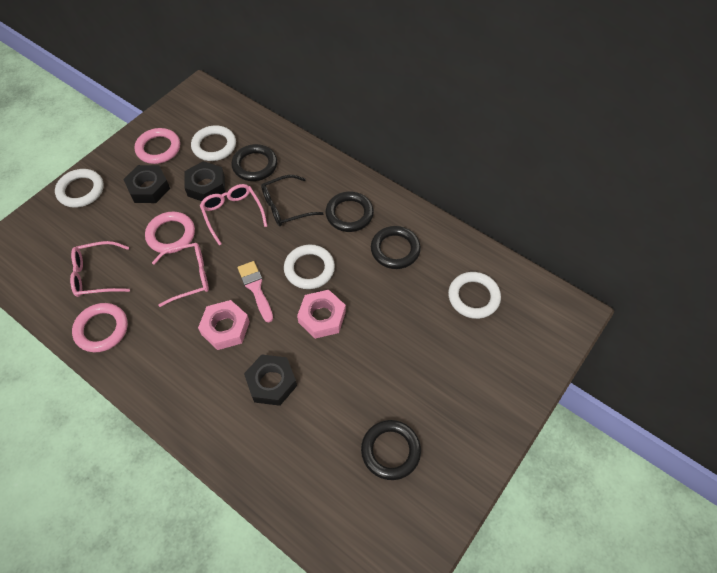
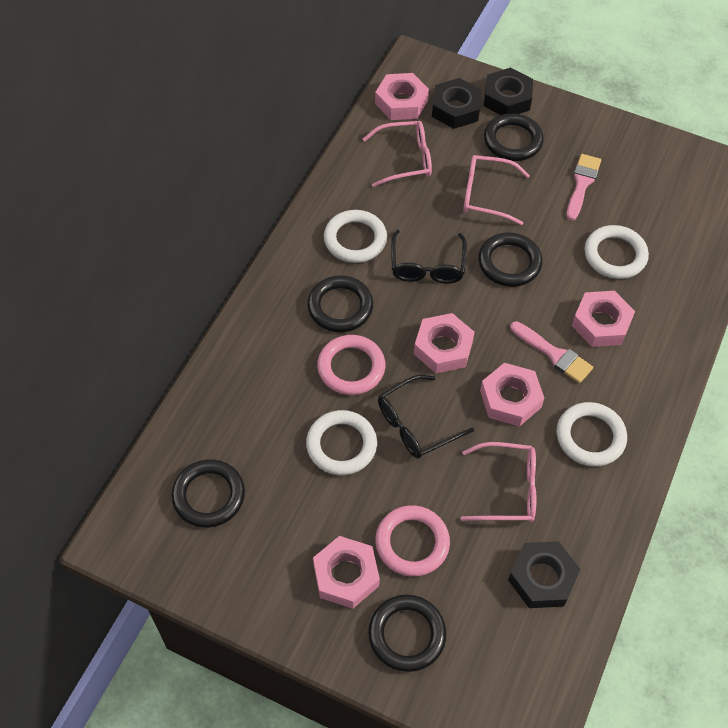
black glasses: [261,175,324,227] = 1 -> [378,375,474,459] [391,230,467,284] = 2
black ring: [231,144,277,181] [326,192,374,232] [361,420,421,480] [371,226,421,269] = 4 -> [171,459,245,528] [307,275,373,332] [368,595,447,672] [478,232,543,287] [484,113,544,161] = 5
pink brush: [238,261,273,323] = 1 -> [510,321,593,383] [566,154,601,220] = 2
pink nut: [198,300,250,350] [297,290,346,339] = 2 -> [313,536,380,609] [375,73,429,120] [414,313,475,373] [480,363,544,427] [572,291,635,347] = 5
pink ring: [72,303,128,352] [134,128,180,164] [145,211,195,254] = 3 -> [317,335,385,395] [375,505,450,577] = 2

